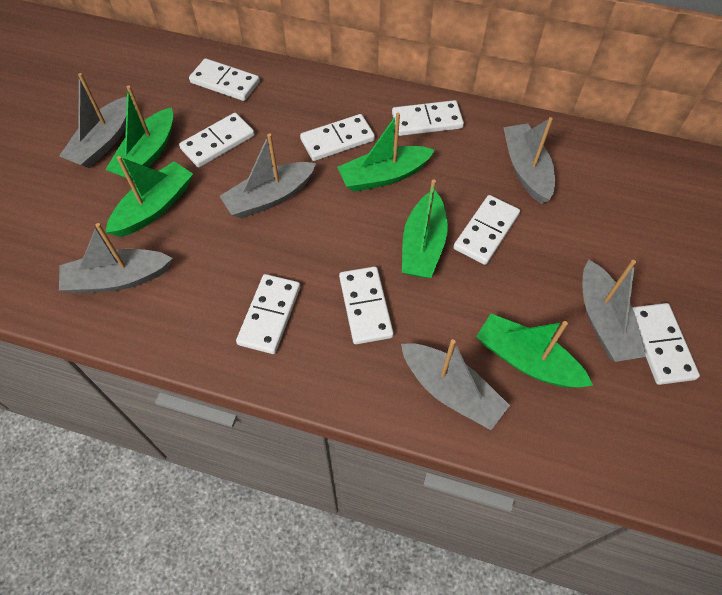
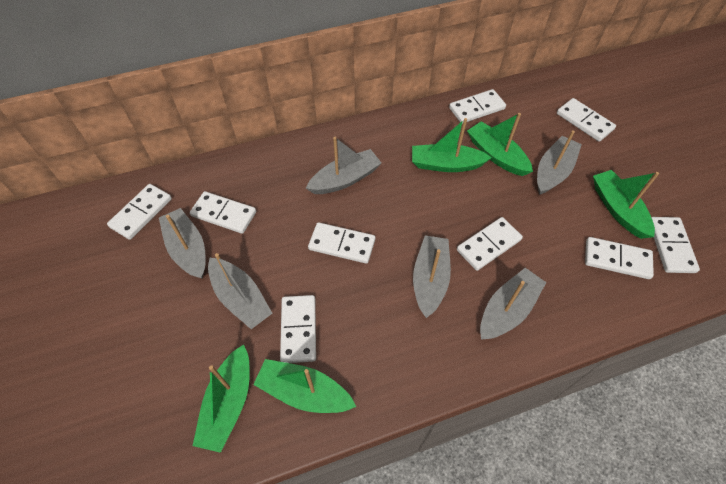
white domino: [179,113,255,168] [189,58,260,101] [236,274,301,354] [300,114,375,161] [339,266,394,344] [392,100,464,136] [454,195,520,265] [632,303,700,385] = 8 -> [107,184,172,240] [190,191,256,234] [280,295,316,363] [308,222,375,264] [449,89,506,124] [457,217,523,271] [557,98,616,142] [585,237,654,279] [651,217,700,273] = 9

